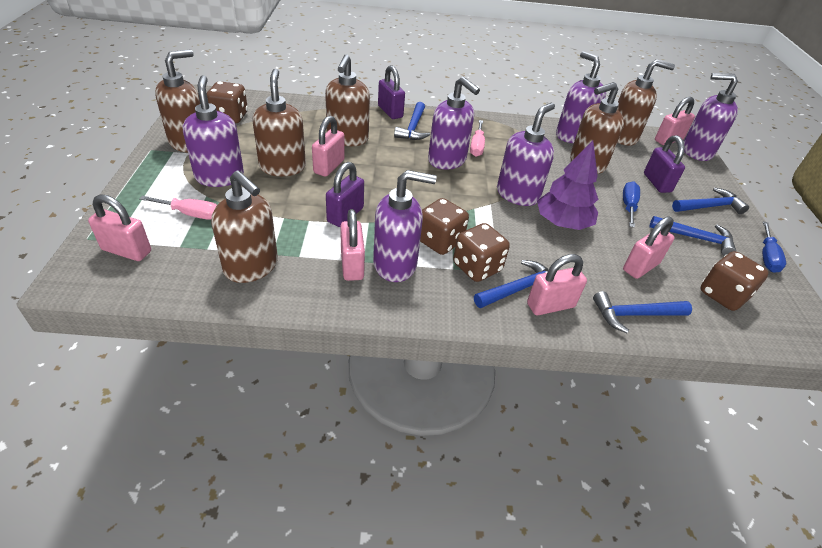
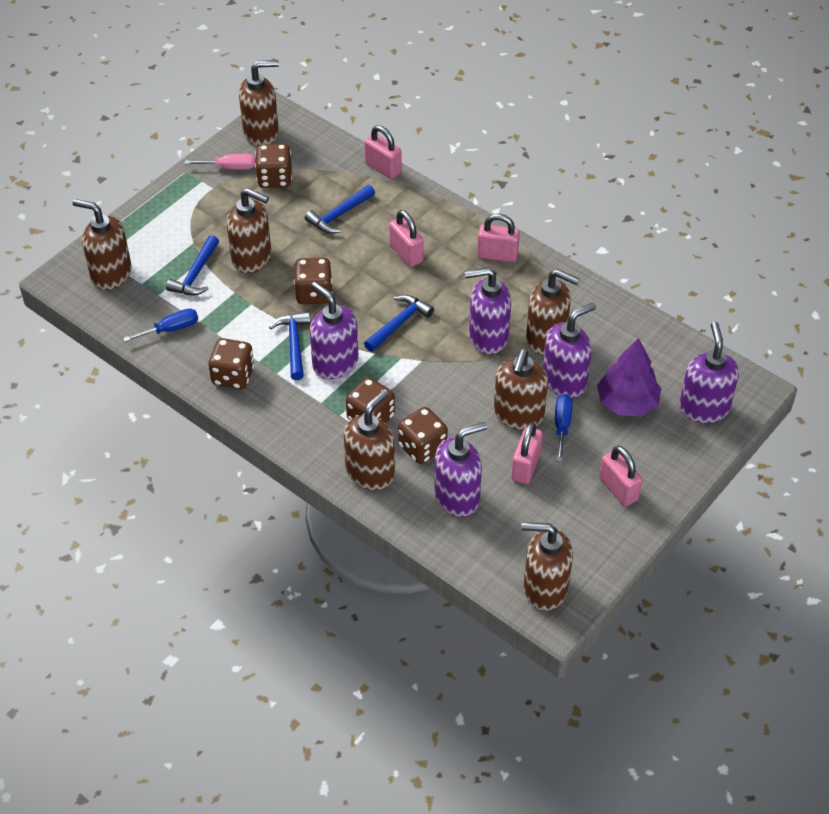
blue hammer: [394,102,430,140] [474,260,548,308] [593,291,692,333] [650,216,736,256] [672,187,749,214] = 5 -> [166,235,219,295] [269,312,310,380] [305,185,375,234] [364,295,434,352] = 4
brown dice: [207,81,248,123] [420,198,469,255] [453,223,510,282] [701,251,769,311] = 4 -> [209,338,254,389] [255,144,292,188] [294,258,333,304] [346,377,395,423] [398,407,448,464] = 5
brown soap dispenser: [155,50,200,153] [211,170,278,283] [252,69,306,176] [325,54,370,146] [570,82,624,174] [617,59,675,146] = 6 -> [73,199,132,290] [227,188,271,273] [239,60,279,146] [344,390,395,490] [494,349,548,430] [521,522,573,611] [526,269,580,355] = 7
pink padlock: [88,194,151,261] [312,116,345,177] [340,209,365,281] [527,254,587,315] [623,216,675,279] [655,97,695,145] = 6 -> [365,125,402,179] [389,210,424,267] [477,214,520,262] [511,422,543,484] [599,446,642,507] = 5
pink screwdriver: [139,196,217,219] [470,120,485,157] = 2 -> [185,154,256,169] = 1
purple padlock: [326,162,364,227] [378,65,405,119] [644,135,685,193] = 3 -> none = 0
purple soap dispenser: [183,75,244,187] [373,170,437,282] [428,77,480,170] [497,103,555,206] [556,51,606,143] [684,73,738,161] = 6 -> [310,282,359,379] [434,422,487,517] [465,267,511,354] [543,303,596,398] [679,322,739,423] = 5

